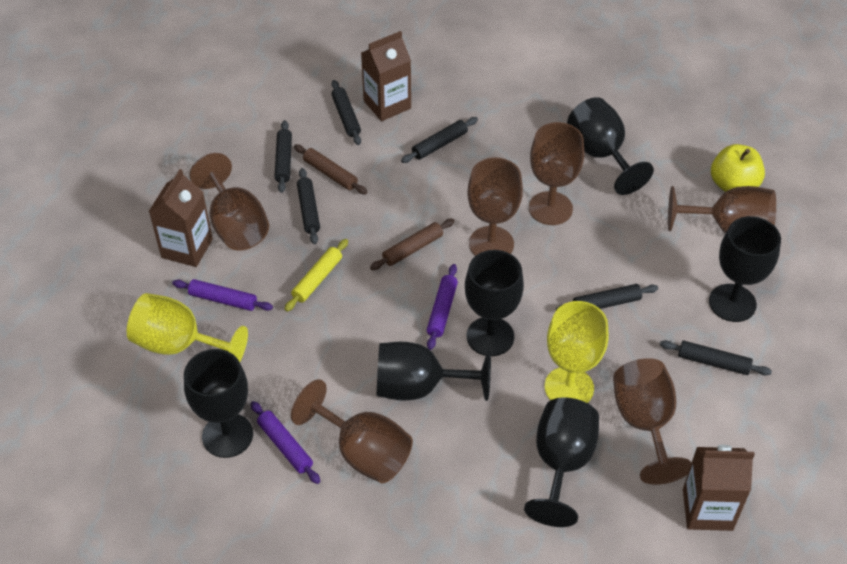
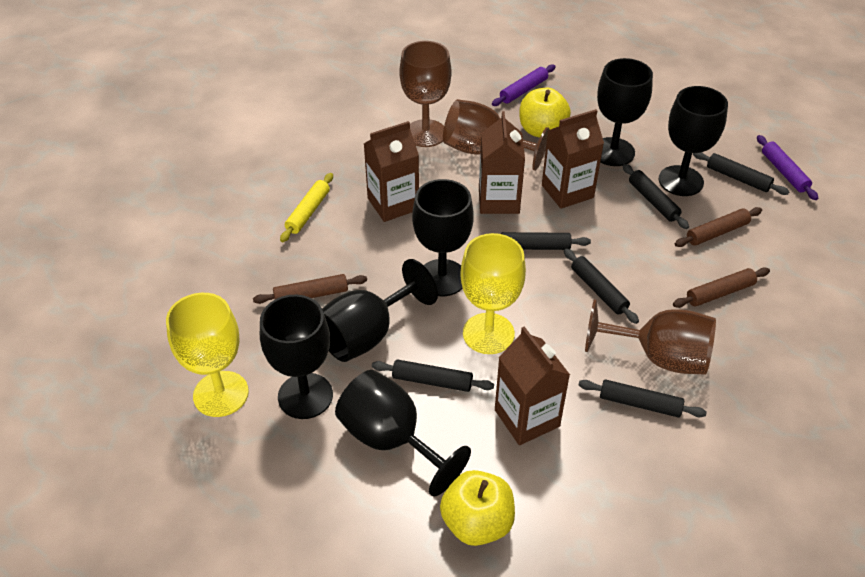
brown carton: [149,169,213,267] [361,31,411,121] [683,445,755,531] = 3 -> [364,121,419,222] [479,111,525,214] [495,326,570,445] [542,109,604,209] = 4
brown goblet: [190,153,269,251] [291,379,413,483] [467,157,523,256] [529,122,584,225] [613,358,692,485] [668,186,776,233] = 6 -> [399,41,451,147] [443,99,550,171] [585,299,716,375] = 3
brown rolling pin: [294,144,367,194] [370,219,455,270] = 2 -> [253,274,367,304] [673,267,770,308] [675,207,762,247] = 3
purple rolling pin: [172,279,273,311] [251,401,320,484] [427,264,458,350] = 3 -> [492,64,556,106] [757,135,818,200] = 2
yellow apple: [711,144,765,192] = 1 -> [440,470,515,546] [519,88,571,138] = 2

